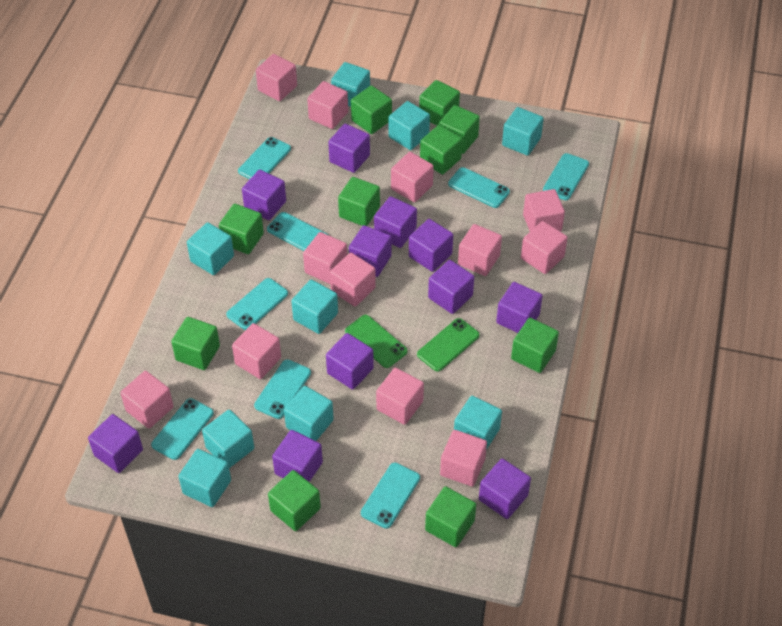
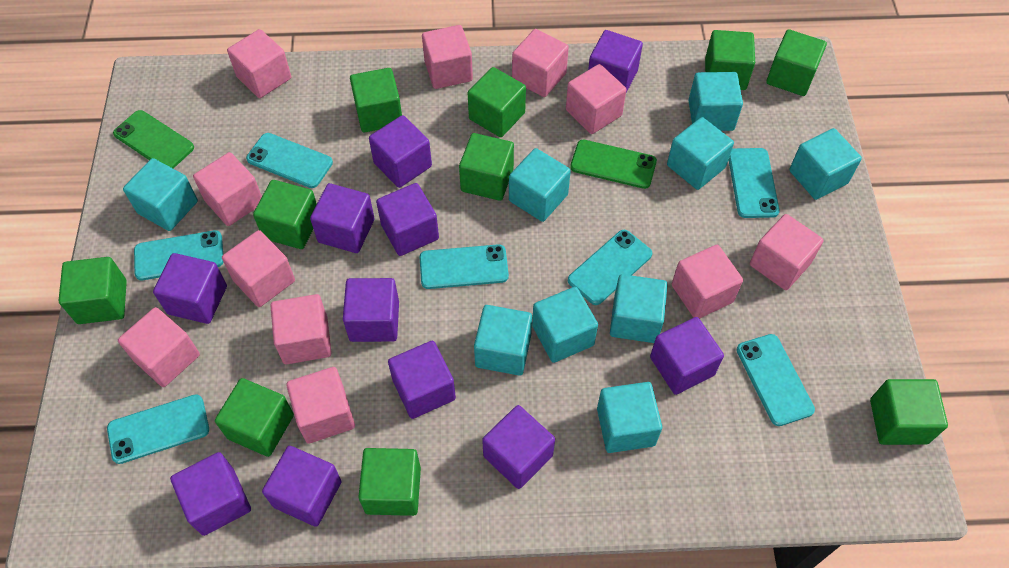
pink cube: [120,371,173,428] [232,323,281,379] [256,54,297,101] [303,232,347,284] [307,81,348,129] [330,253,376,307] [376,368,424,425] [391,152,434,202] [440,430,487,487] [458,224,502,276] [521,221,567,274] [523,189,565,232] = 12 -> [118,307,200,387] [193,152,262,226] [222,230,295,307] [227,29,291,98] [271,294,332,364] [286,367,355,444] [422,25,473,89] [512,29,569,97] [566,64,627,134] [672,245,743,319] [750,214,824,290] = 11
turquoise phone: [151,398,214,460] [226,278,288,330] [238,137,291,179] [254,359,311,419] [267,212,328,251] [361,462,420,529] [448,167,510,208] [543,153,589,200] = 8 -> [107,394,209,464] [134,230,224,280] [246,133,333,188] [419,244,509,289] [568,230,652,305] [729,148,780,218] [737,334,815,426] = 7

